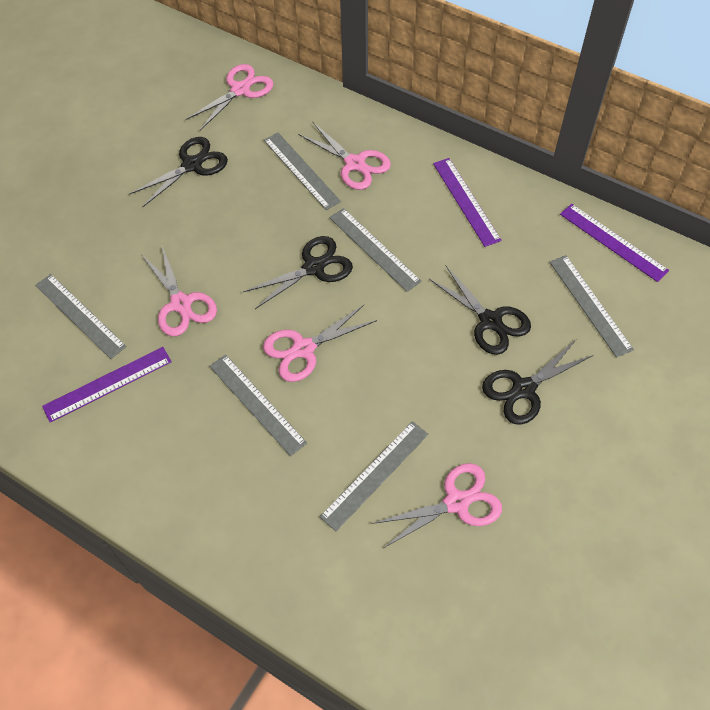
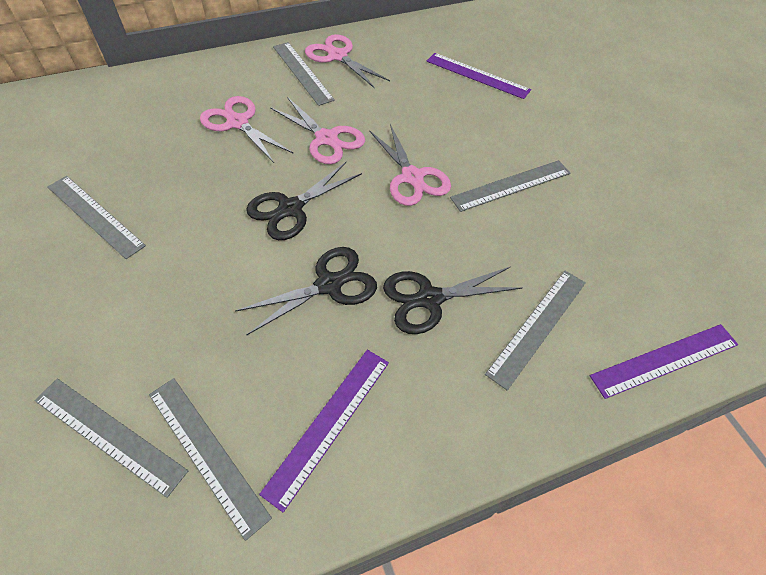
black scissors: [129,137,228,208] [243,236,353,309] [429,266,531,355] [482,339,594,425] = 4 -> [235,247,377,335] [246,162,362,240] [383,266,523,334] = 3
pink scissors: [141,246,217,336] [186,64,273,130] [263,305,377,382] [298,122,391,190] [372,463,502,548] = 5 -> [200,96,293,163] [270,97,365,164] [305,34,390,88] [369,124,451,206] = 4

